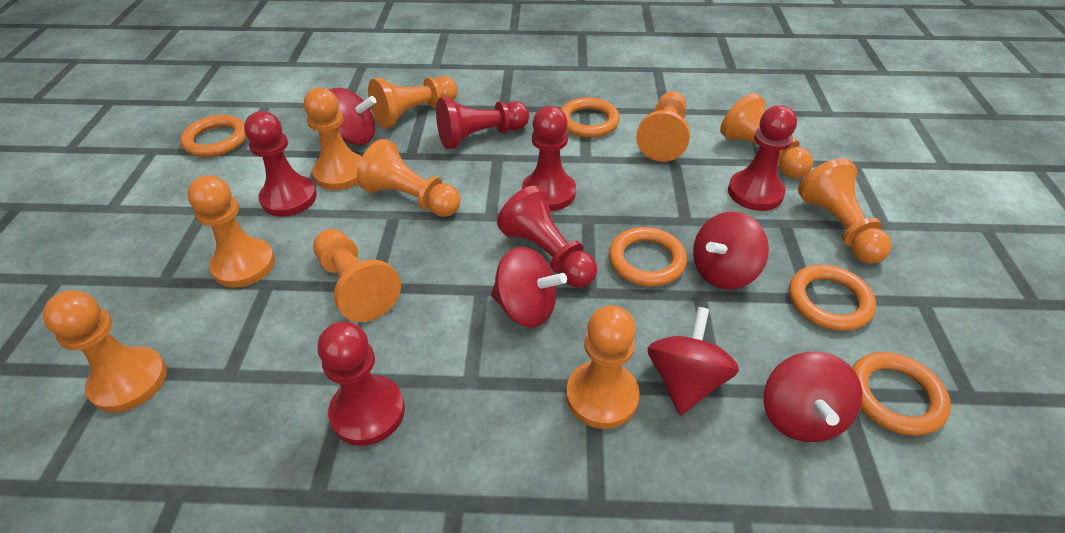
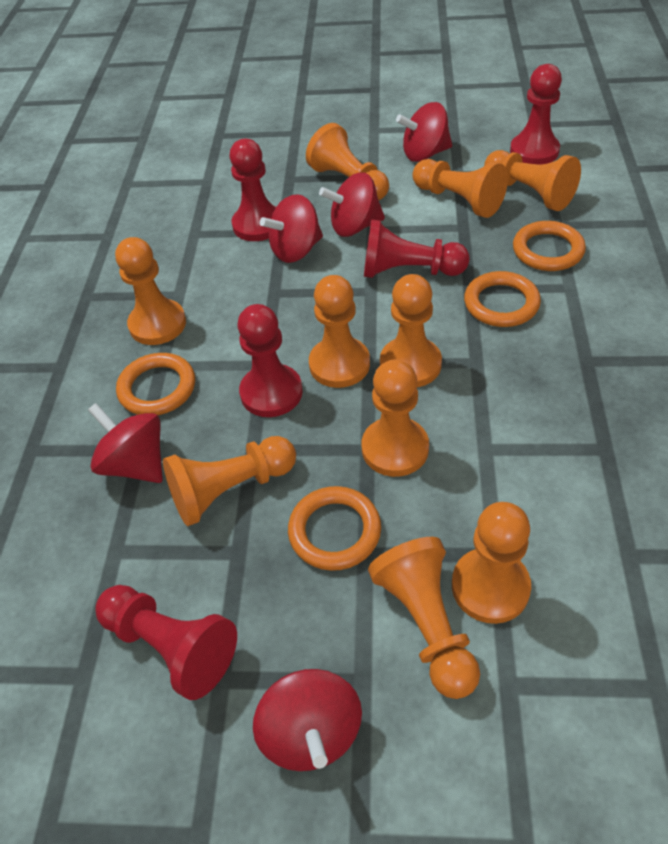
orange ring: [180,115,247,157] [561,97,620,138] [609,227,687,287] [789,265,876,331] [852,352,951,436] = 5 -> [116,353,195,415] [288,486,381,571] [464,271,541,327] [513,221,586,271] = 4
red pawn: [244,111,317,217] [318,322,405,446] [436,97,529,149] [497,186,597,288] [522,106,576,211] [728,105,797,211] = 6 -> [95,585,237,700] [230,139,276,241] [237,304,303,417] [364,219,470,278] [510,64,562,164] = 5

